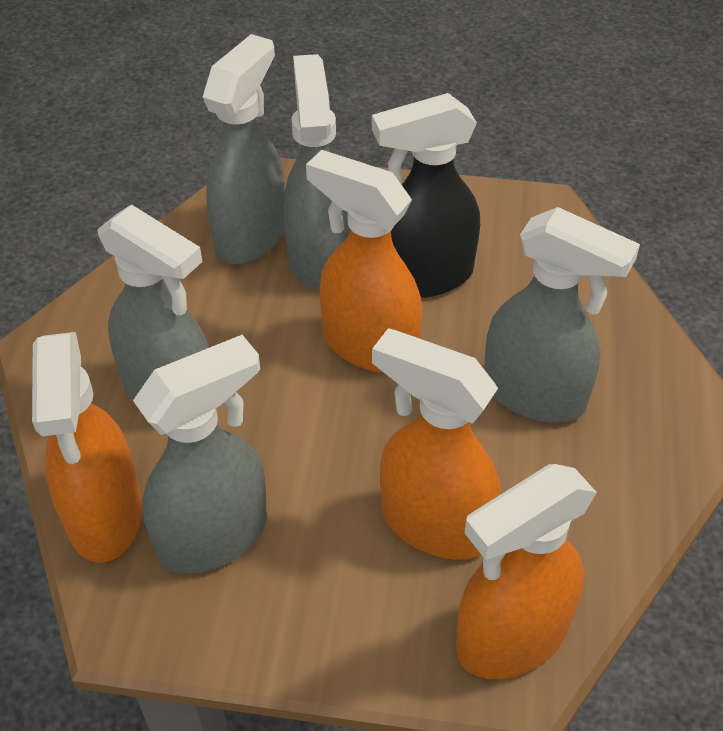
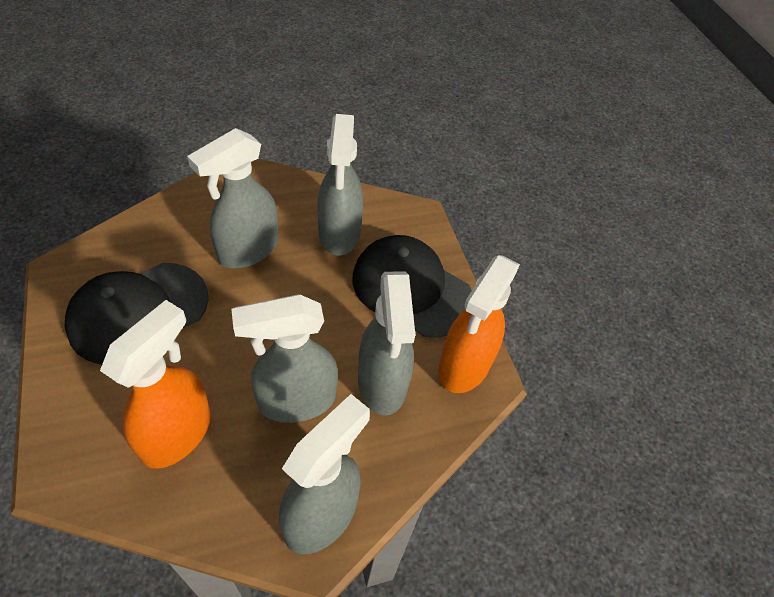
black cap: none = 0 -> [64,263,208,365] [352,235,472,338] = 2
black spray bottle: [372,93,480,298] = 1 -> none = 0
orange spray bottle: [32,332,142,562] [306,150,422,373] [372,328,501,560] [456,464,597,679] = 4 -> [100,300,211,469] [438,255,520,393] = 2

